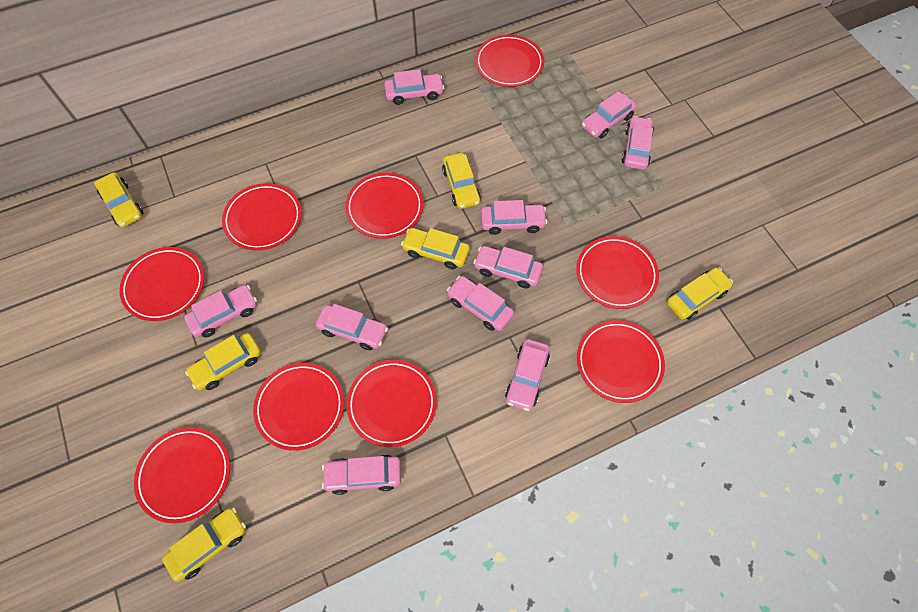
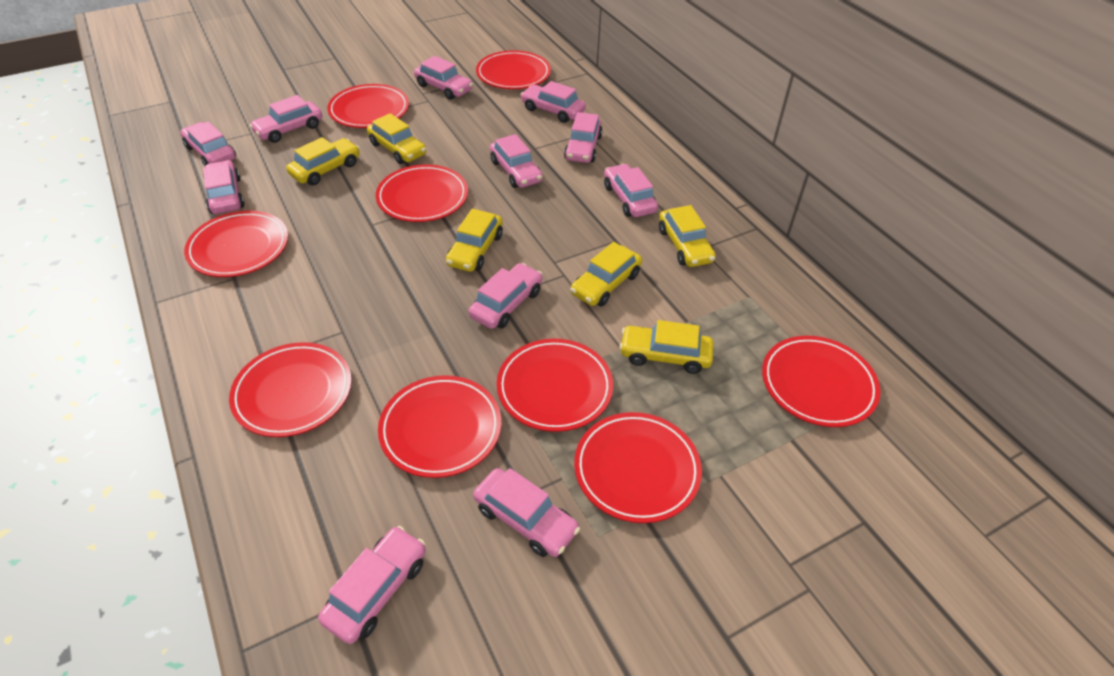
pink car: [184,285,257,337] [316,304,388,350] [322,455,401,495] [384,69,444,105] [447,276,514,331] [473,246,543,288] [481,200,547,235] [505,339,550,411] [582,91,637,138] [622,116,654,170] = 10 -> [180,121,236,166] [203,160,245,214] [249,95,323,143] [318,526,426,644] [414,56,473,100] [469,263,543,329] [473,468,580,557] [490,134,543,188] [520,81,586,123] [564,112,603,163] [604,164,658,217] = 11

